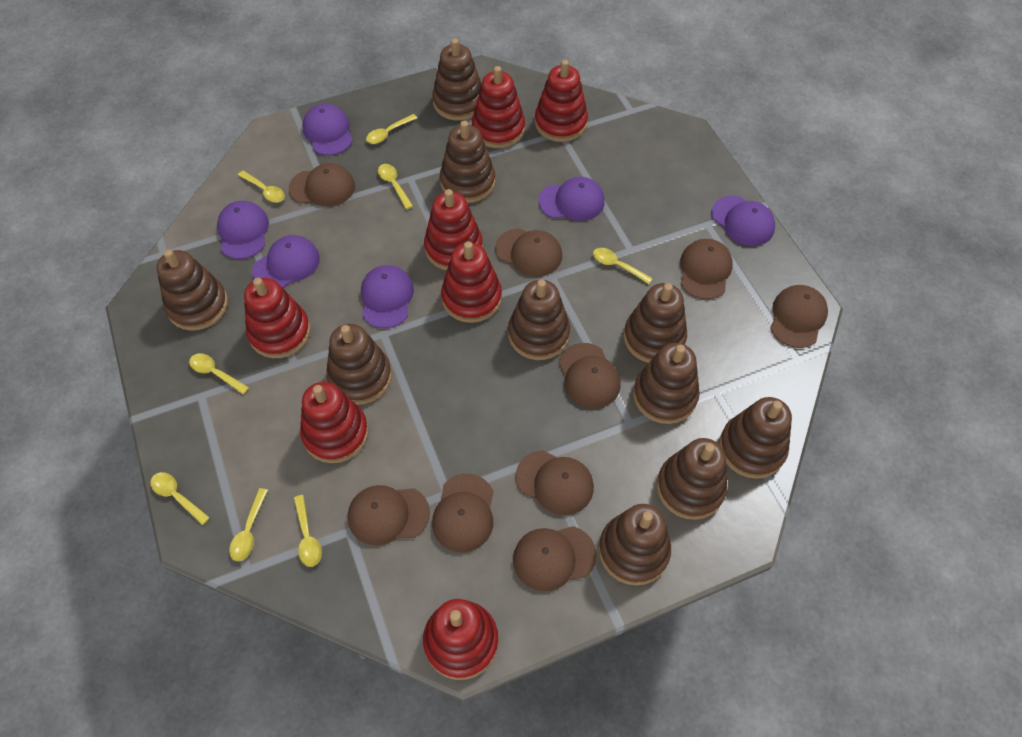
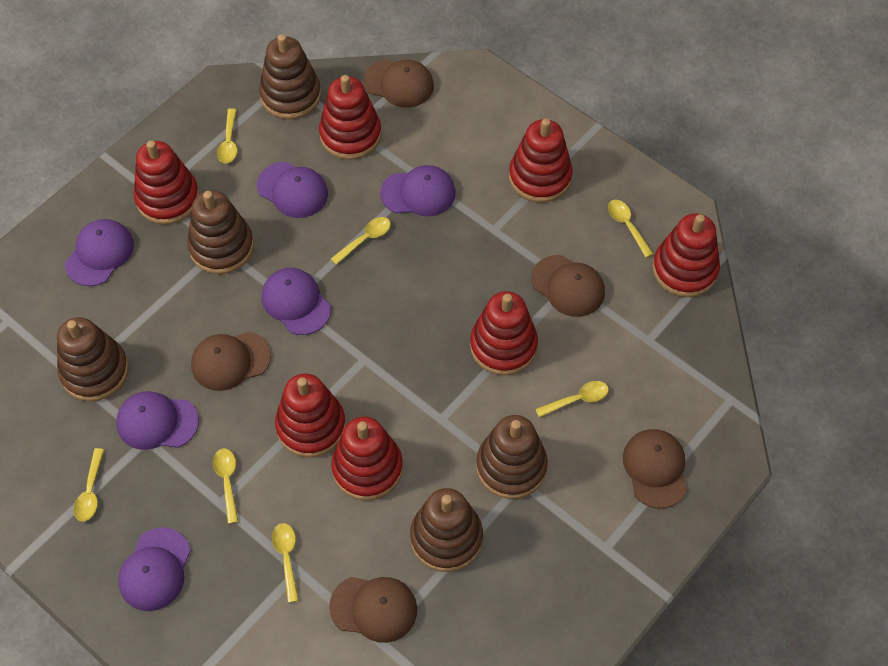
brown cap: [289,163,355,207] [348,485,430,545] [432,474,494,552] [495,228,562,277] [513,526,597,591] [516,450,594,515] [558,343,621,409] [680,239,733,299] [770,285,828,348] = 9 -> [191,332,271,391] [329,577,417,643] [364,59,434,108] [531,255,605,317] [623,429,687,509] = 5
brown stacking toy: [156,249,228,331] [326,324,392,405] [432,38,482,121] [440,121,495,203] [508,279,570,360] [599,504,671,585] [624,283,687,363] [633,343,700,424] [657,438,727,520] [719,397,792,479] = 10 -> [57,317,129,401] [187,190,254,274] [259,34,321,119] [410,488,483,572] [476,415,548,499] = 5
yellow spoon: [151,472,210,525] [189,353,249,395] [229,488,268,561] [238,171,285,202] [294,495,322,567] [366,114,417,144] [378,164,413,209] [593,248,653,284] = 8 -> [74,448,104,522] [213,448,238,524] [217,108,237,163] [272,523,299,603] [331,217,391,265] [535,381,609,418] [608,200,653,258] = 7

